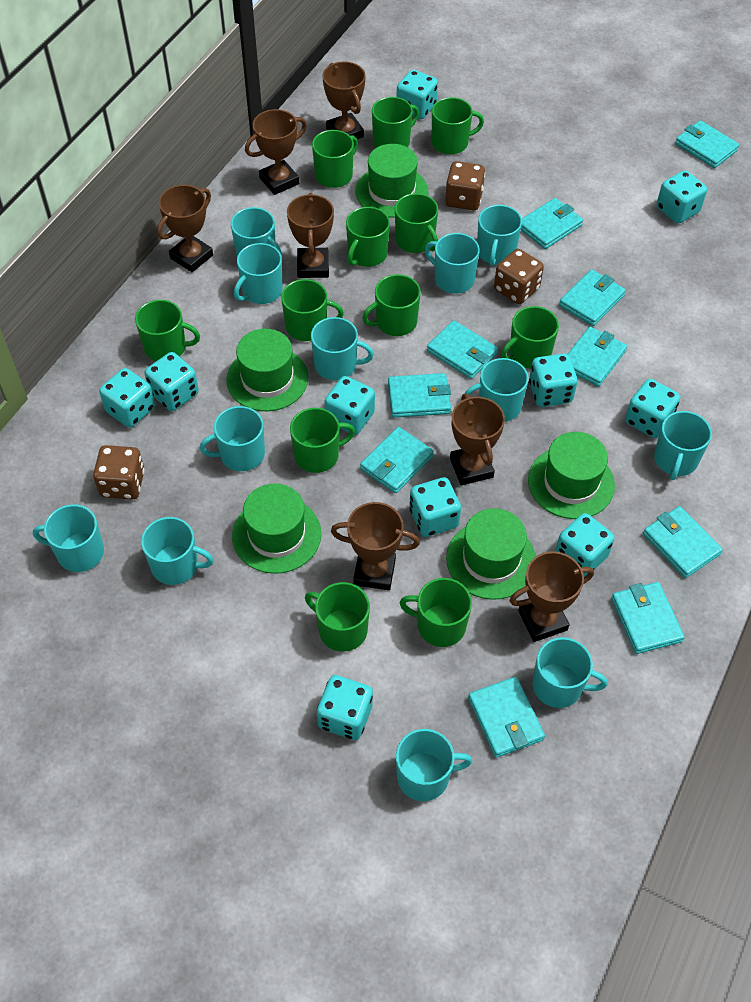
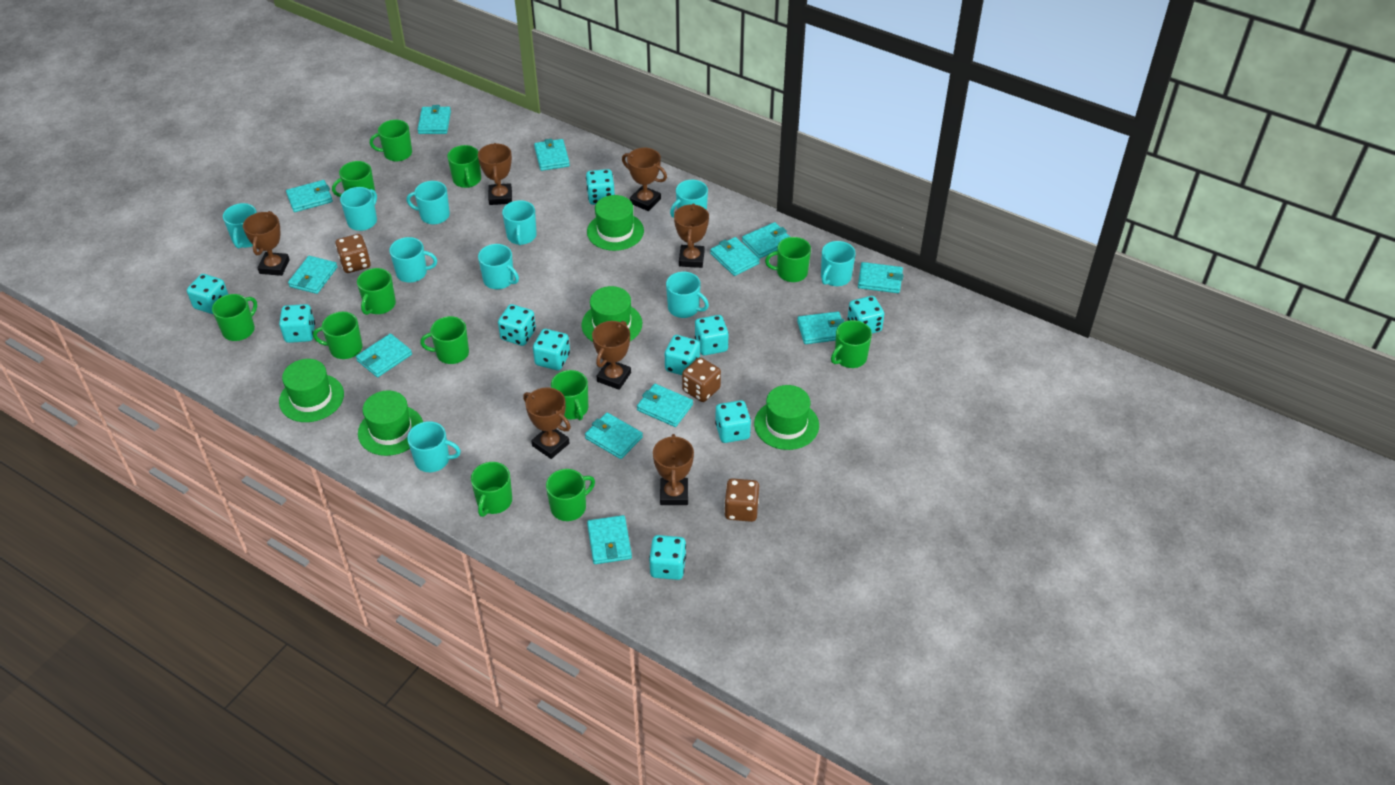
turquoise mug: [33,504,104,572] [141,517,214,585] [200,406,265,471] [231,207,282,256] [234,243,283,304] [311,317,374,380] [396,729,472,801] [425,233,480,294] [464,358,529,422] [477,205,522,266] [533,637,608,708] [654,411,712,480] = 12 -> [223,203,257,248] [340,187,377,231] [389,237,437,283] [407,181,450,224] [407,421,461,472] [478,244,519,289] [502,200,537,246] [666,272,709,318] [670,180,708,218] [821,241,856,286] = 10
turquoise wallet: [360,427,434,493] [388,373,451,418] [427,320,498,379] [468,677,545,758] [521,198,583,249] [559,270,626,326] [568,327,627,387] [611,582,685,654] [643,506,723,578] [675,120,739,168] = 10 -> [286,180,333,212] [288,256,338,294] [356,334,412,377] [417,105,451,134] [534,139,570,171] [585,413,643,459] [587,515,632,564] [637,384,693,427] [710,237,760,276] [742,222,790,259] [797,312,845,344] [858,262,903,293] = 12

